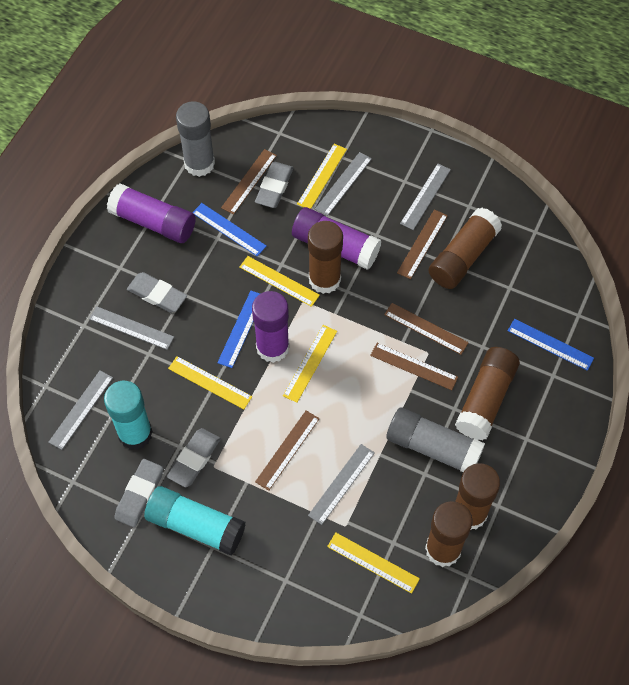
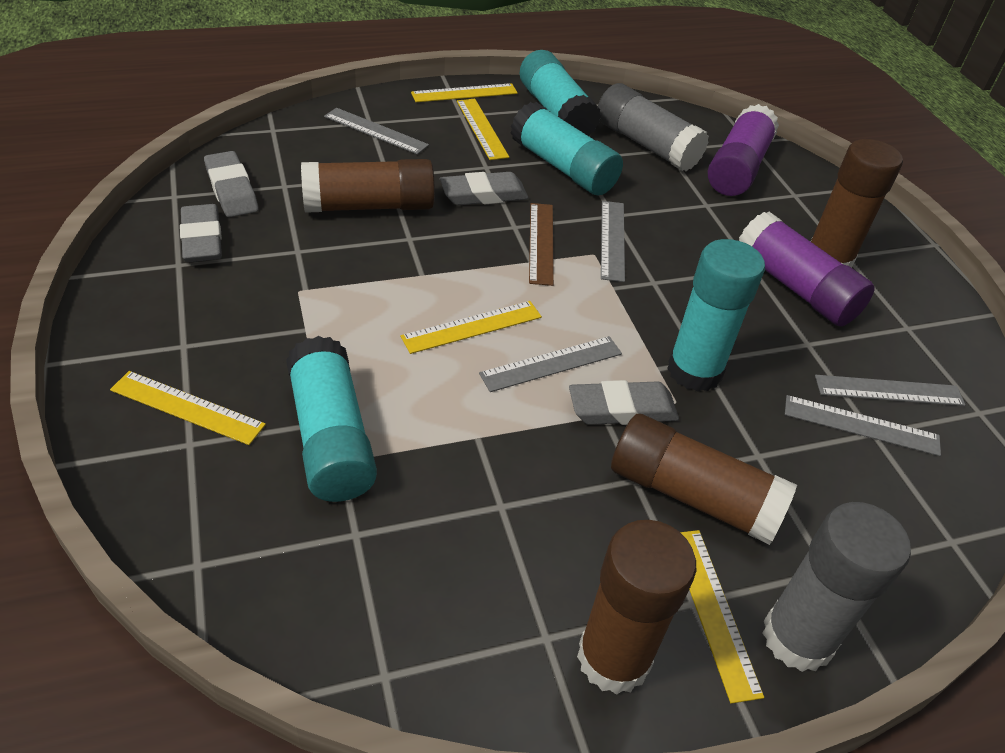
blue ruler: [192,203,267,256] [217,291,260,368] [508,319,594,371] = 3 -> none = 0
brown glue stick: [308,221,343,294] [425,501,473,567] [428,208,502,289] [455,347,520,440] [455,463,500,530] = 5 -> [301,159,435,213] [577,520,696,695] [611,414,797,545] [810,139,903,268] = 4
brown ruler: [221,149,277,215] [255,410,320,491] [370,343,458,390] [384,303,469,355] [397,209,448,279] = 5 -> [529,203,554,286] = 1
purple glue stick: [107,183,196,243] [252,291,290,363] [292,207,382,270] = 3 -> [708,104,779,196] [739,212,875,326] = 2
turquoise glue stick: [104,381,153,450] [144,486,246,555] = 2 -> [286,336,377,502] [510,102,623,195] [520,50,601,136] [667,239,765,392] = 4

